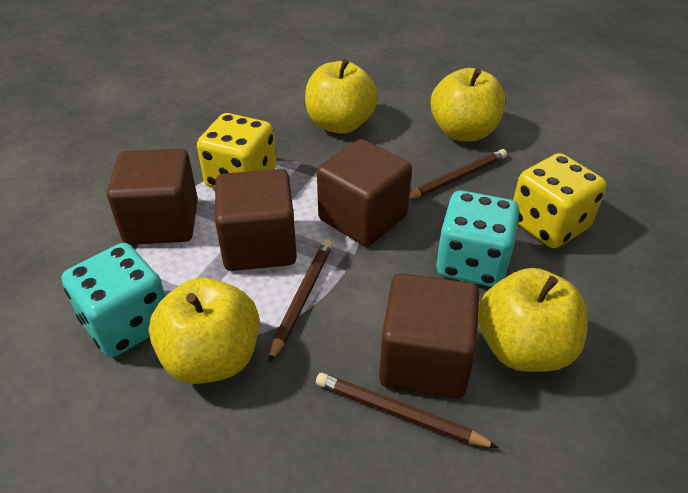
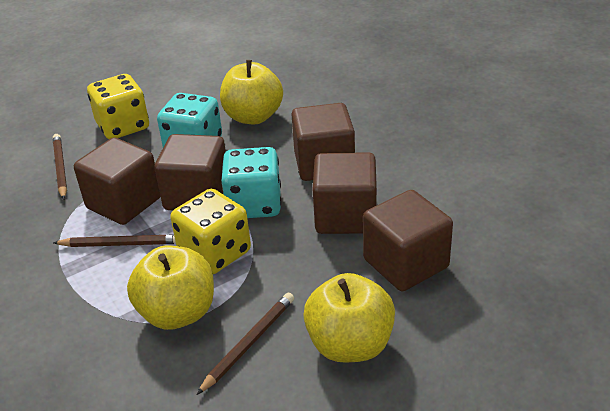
brown cube: [107,149,198,245] [215,169,297,271] [317,139,412,246] [379,273,479,399] = 4 -> [74,138,160,225] [154,134,226,210] [291,103,355,181] [313,152,377,234] [363,190,453,291] = 5
yellow apple: [149,277,259,384] [305,59,378,134] [430,68,505,141] [478,268,588,372] = 4 -> [127,246,214,330] [220,60,283,125] [303,273,395,362] = 3

